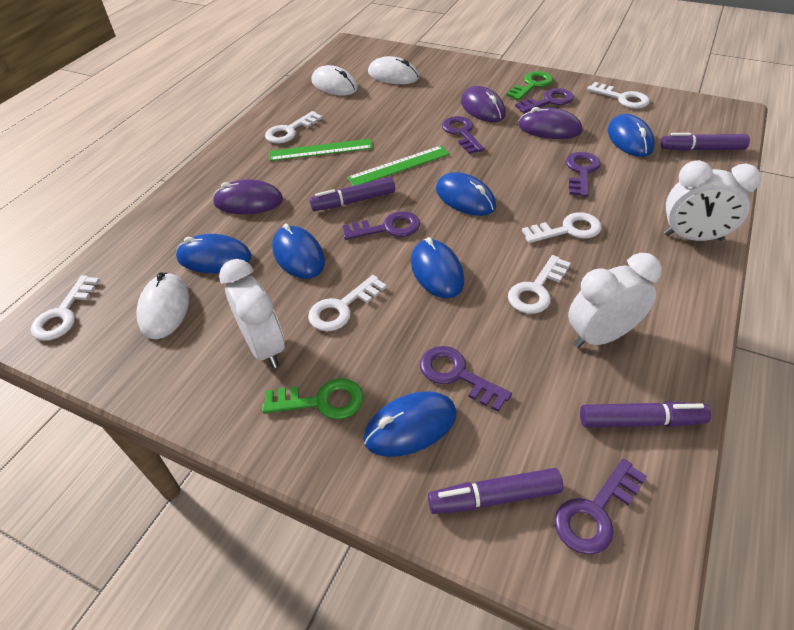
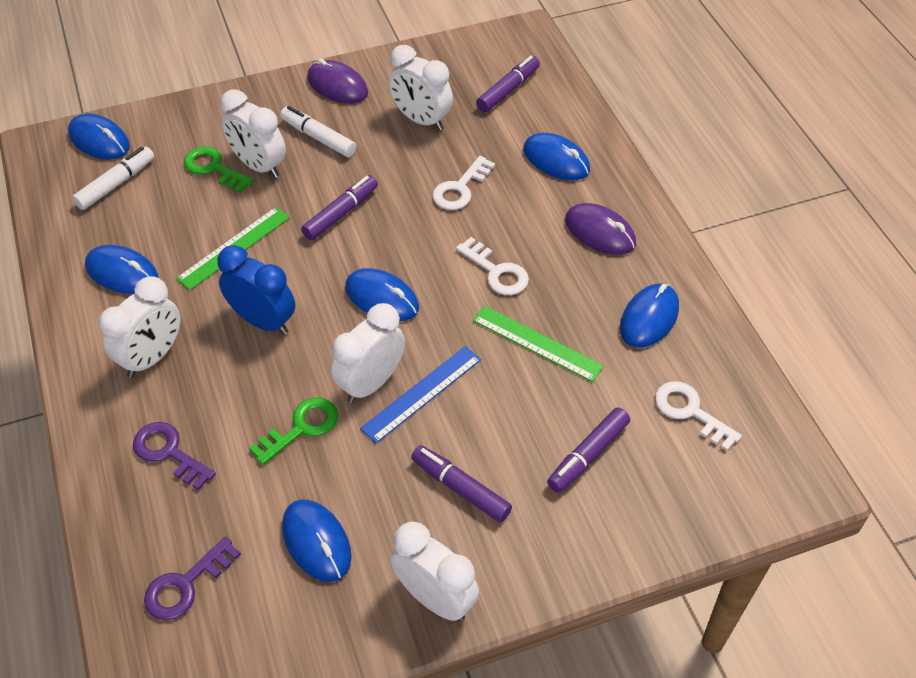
blue clock: none = 0 -> [217,245,295,335] = 1
blue ruler: none = 0 -> [360,346,481,443] = 1
purple key: [343,211,420,240] [420,346,512,412] [442,116,484,154] [515,88,574,113] [554,459,647,555] [566,152,601,197] = 6 -> [133,422,216,490] [144,537,241,620] = 2
purple mouse: [213,179,283,214] [461,86,506,122] [518,107,582,139] = 3 -> [307,59,368,103] [565,203,636,255] = 2
white clock: [219,259,285,368] [568,253,662,348] [664,160,761,241] = 3 -> [99,276,180,378] [220,89,286,178] [331,303,405,403] [388,45,453,131] [391,522,479,621] = 5
white key: [31,275,100,341] [265,111,322,143] [308,275,387,331] [508,255,571,314] [522,212,602,243] [587,82,650,109] = 6 -> [432,156,495,210] [456,237,529,295] [655,381,742,451] = 3
white marker: none = 0 -> [72,146,154,210] [280,106,357,157] = 2
white mouse: [136,272,189,339] [311,65,358,95] [368,56,419,84] = 3 -> none = 0

